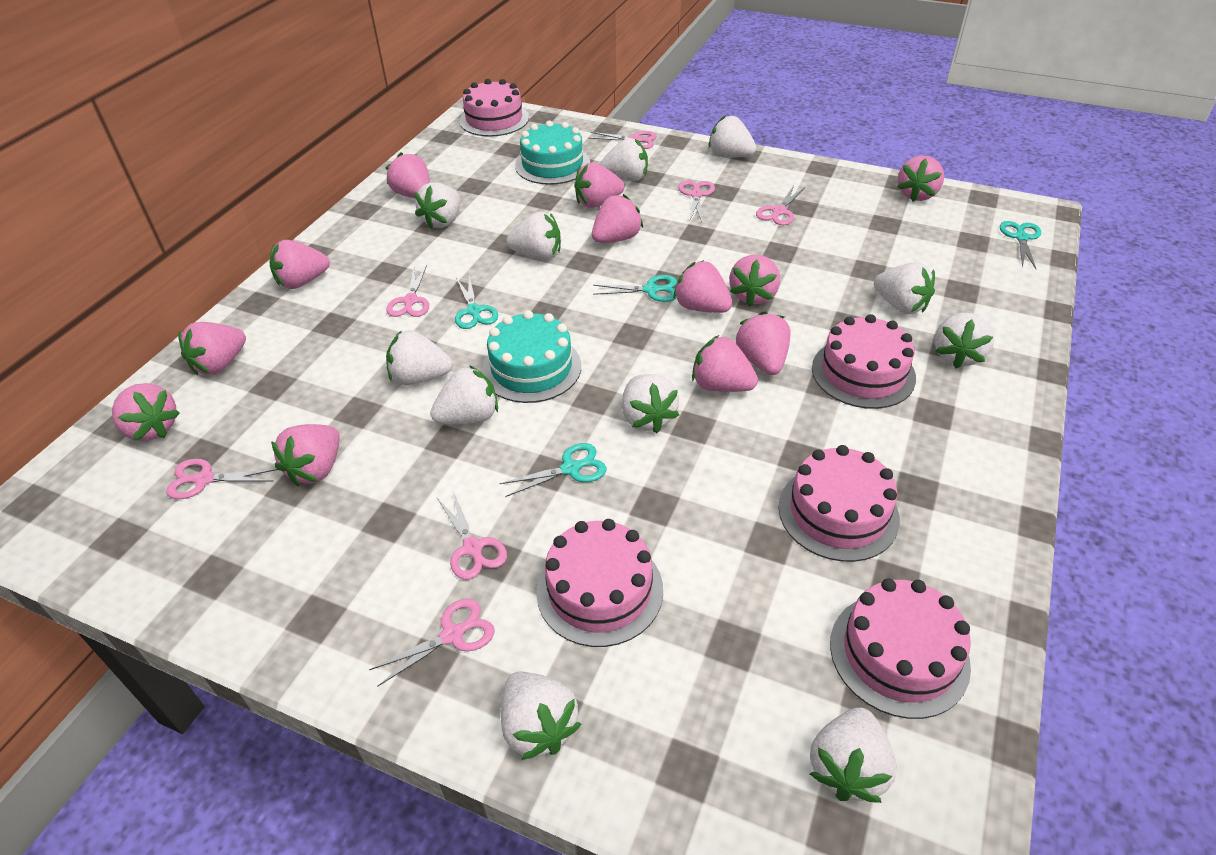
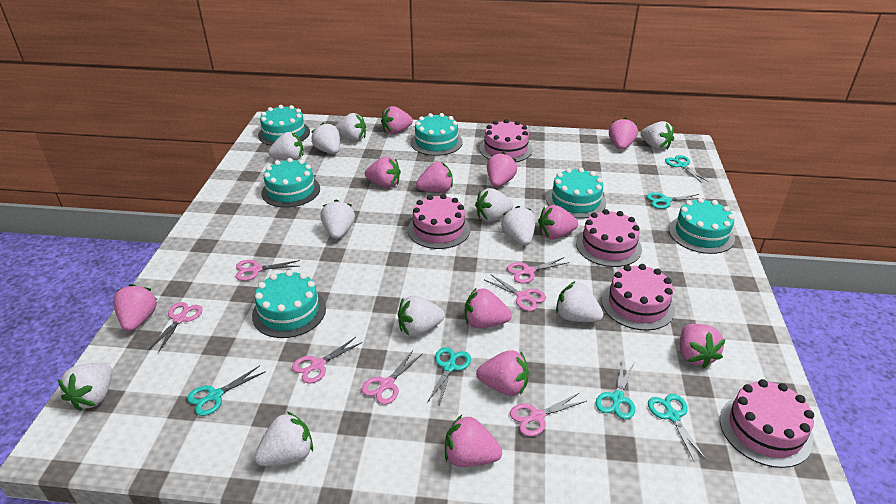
pink strawberry: [112,383,180,441] [178,322,246,375] [270,240,330,289] [271,424,340,486] [385,153,430,198] [574,163,625,208] [592,194,643,243] [674,260,733,313] [692,335,758,392] [729,255,780,307] [736,311,791,375] [897,155,944,202] = 12 -> [113,284,157,331] [365,157,401,188] [381,106,413,134] [416,162,453,193] [445,415,502,467] [465,288,512,328] [476,350,529,396] [487,152,517,187] [538,205,578,240] [609,117,638,150] [680,324,726,369] = 11
turquoise cake: [482,310,581,403] [515,121,590,185] = 2 -> [252,270,326,338] [258,105,310,146] [261,158,320,208] [411,113,463,156] [546,168,606,219] [669,198,735,254] = 6
turquoise scissors: [455,276,498,329] [499,443,606,497] [593,275,677,302] [1000,221,1041,269] = 4 -> [187,365,266,416] [427,347,471,405] [596,359,635,419] [646,192,699,209] [648,394,707,461] [665,155,709,183] = 6

